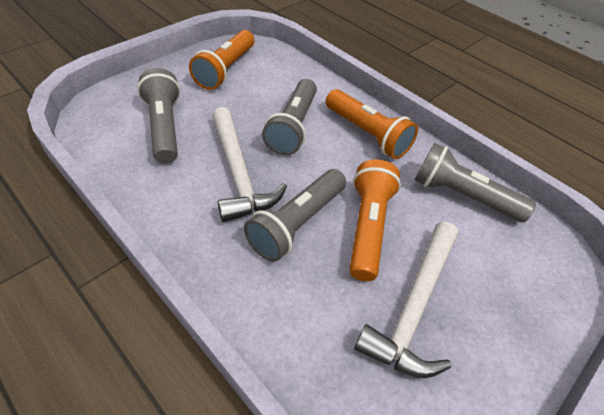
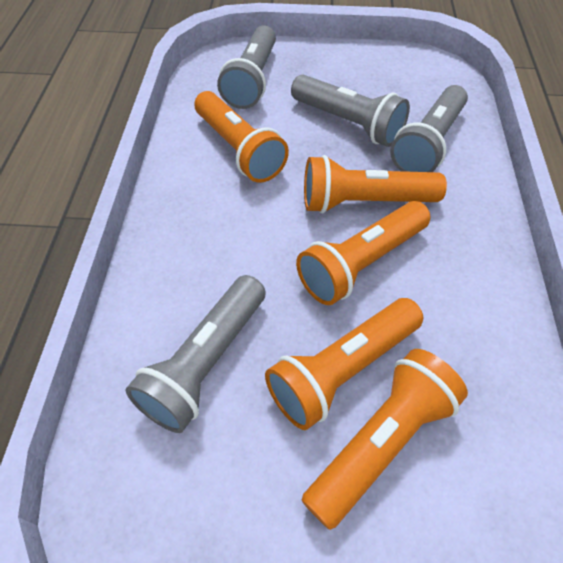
orange flashlight: [189,30,254,90] [326,89,418,159] [349,159,401,281] = 3 -> [194,91,289,183] [265,298,423,430] [296,201,430,305] [301,349,468,530] [304,155,447,214] = 5
white hammer: [212,107,287,222] [354,222,458,378] = 2 -> none = 0

